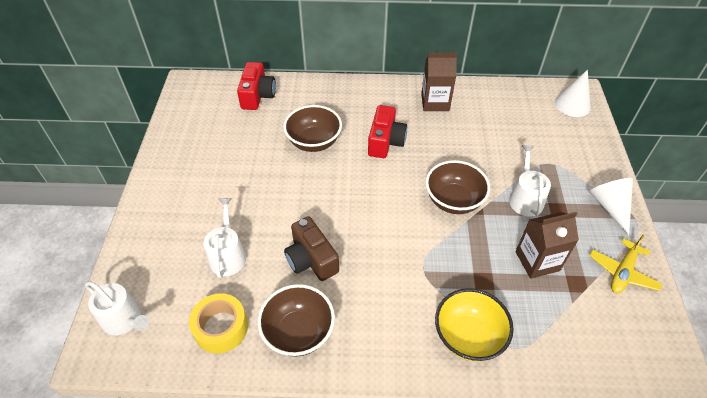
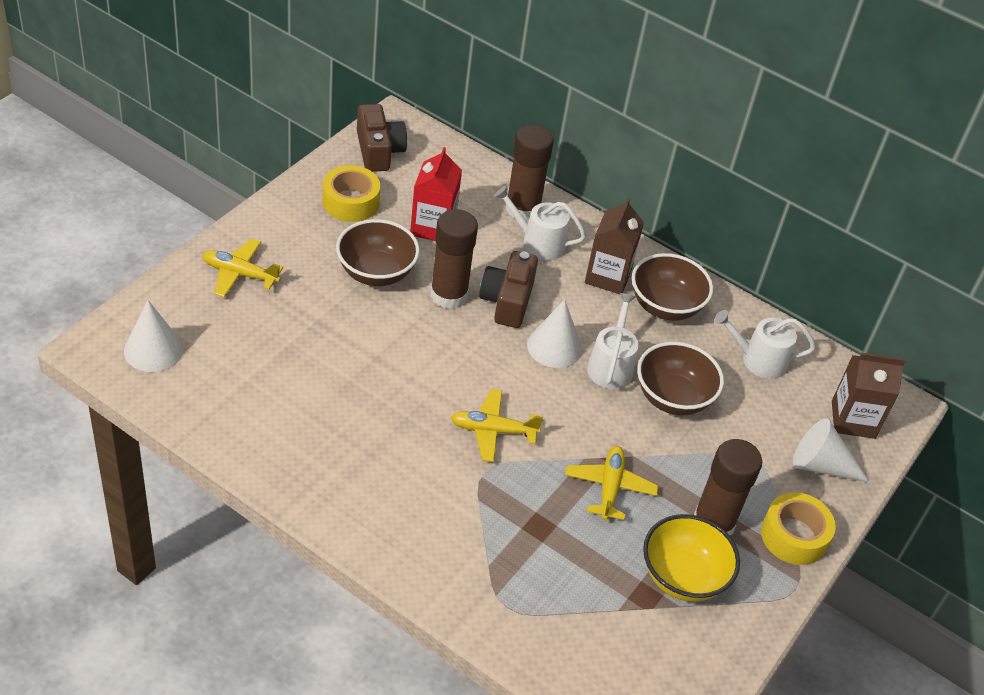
brown camera: [284,216,339,281] = 1 -> [357,104,407,172] [479,251,538,328] = 2
brown glue stick: none = 0 -> [430,209,478,309] [506,125,554,221] [694,439,762,535] = 3
red camera: [237,62,276,110] [368,105,407,158] = 2 -> none = 0
red carton: none = 0 -> [410,147,462,241] = 1
white cone: [555,70,591,117] [589,178,633,235] = 2 -> [124,300,183,372] [527,299,582,368] [793,418,870,483] = 3
yellow plane: [589,235,663,293] = 1 -> [202,239,284,297] [451,389,543,462] [565,446,658,521] = 3
yellow tape: [189,293,248,354] = 1 -> [322,165,380,222] [761,492,836,565] = 2

